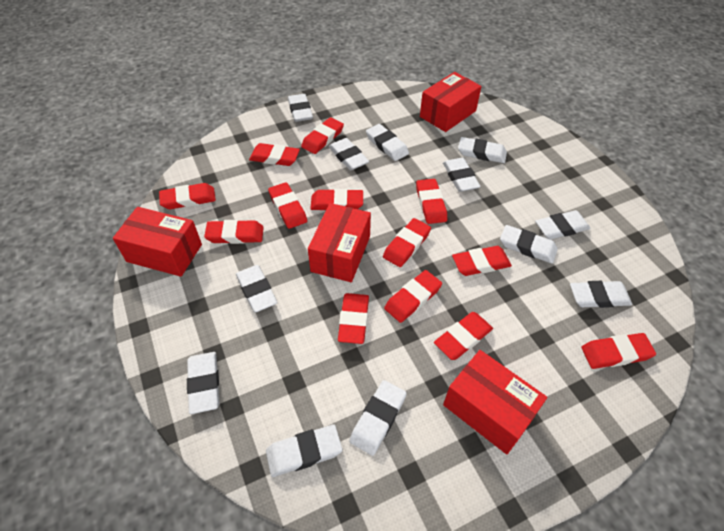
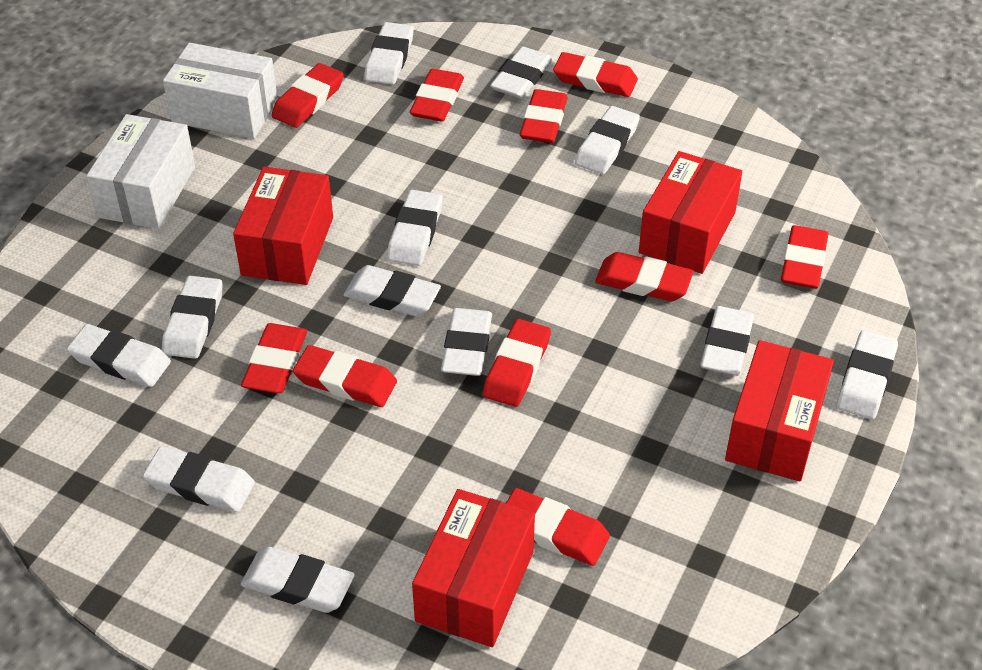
red eraser: [159,183,216,209] [204,220,264,244] [249,143,300,166] [268,182,307,229] [301,117,344,154] [310,189,363,210] [338,293,369,344] [383,218,431,267] [384,270,442,323] [416,179,447,224] [434,312,493,360] [452,246,512,276] [581,333,656,369] = 13 -> [241,323,307,393] [271,63,344,128] [293,345,397,407] [410,69,464,122] [483,319,551,407] [506,488,610,566] [520,89,568,143] [553,52,638,97] [595,252,694,301] [781,225,828,289] = 10
white box: none = 0 -> [86,114,195,229] [163,43,278,139] = 2

